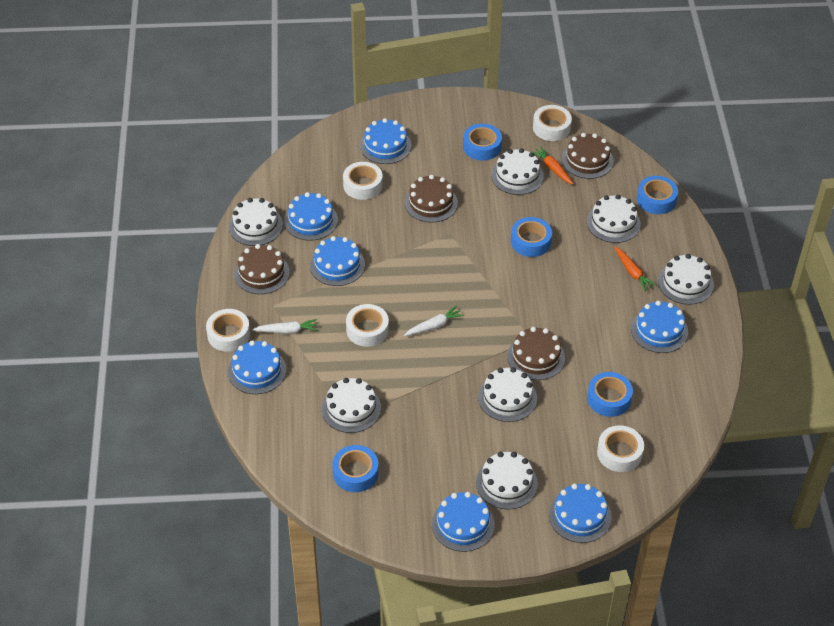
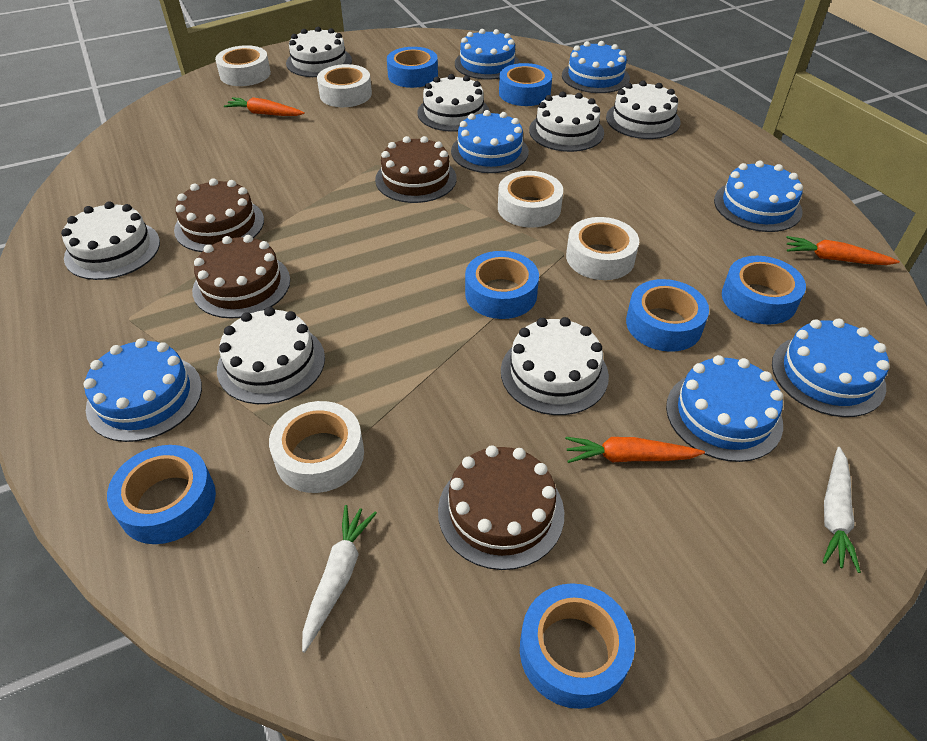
blue tape: [332,445,379,492] [463,124,502,161] [511,217,552,257] [587,372,633,417] [637,176,678,214] = 5 -> [107,445,216,544] [387,47,438,88] [465,251,539,319] [499,63,552,106] [520,583,635,709] [626,279,709,352] [722,256,806,325] = 7
orange carrot: [532,147,573,185] [614,247,657,291] = 2 -> [224,97,305,116] [565,437,705,463] [786,236,900,265] = 3

